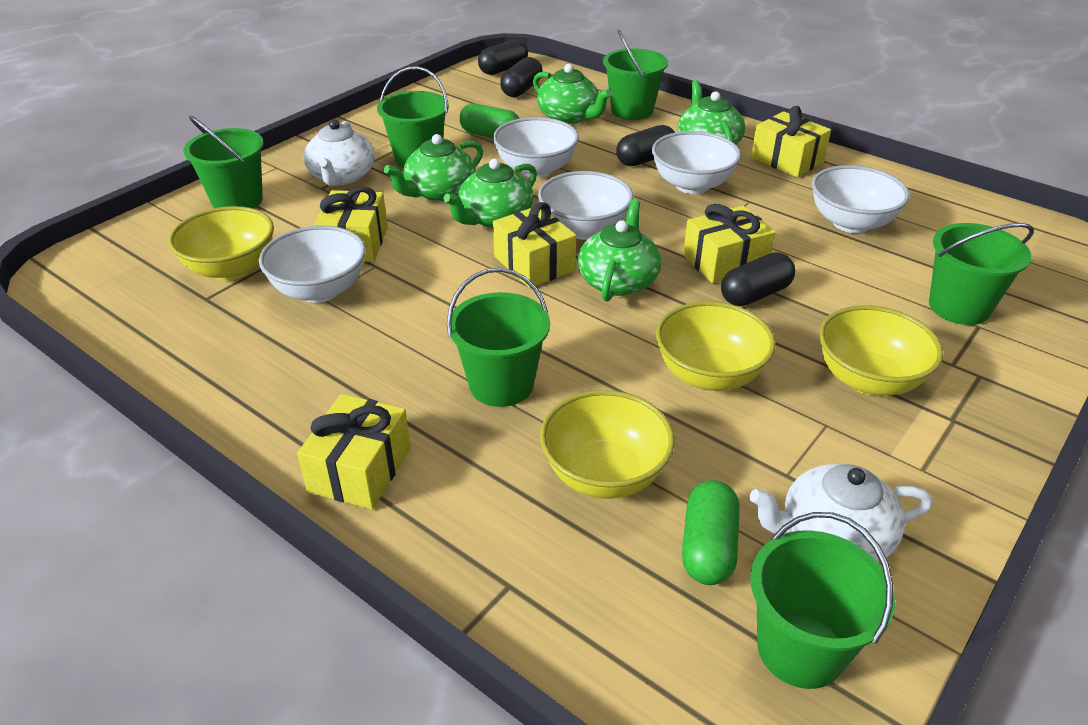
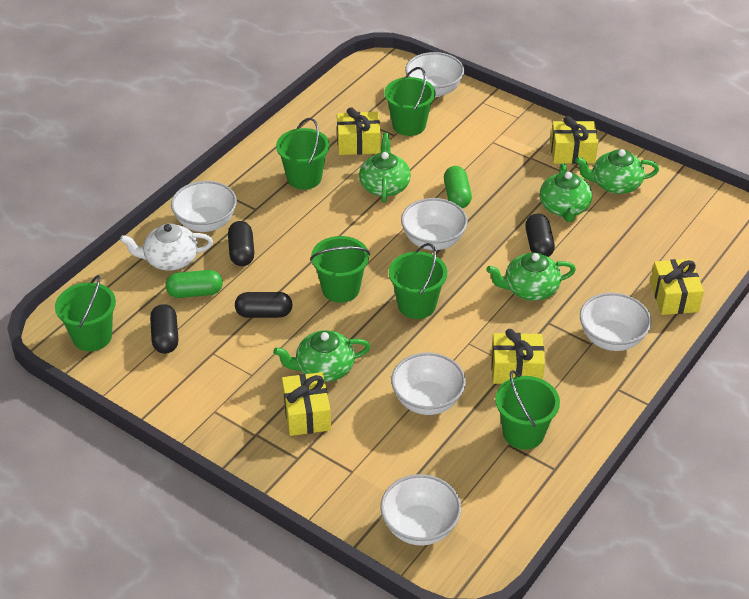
white bowl: [259,226,366,303] [493,117,579,178] [538,171,634,240] [652,131,741,194] [812,165,910,233] = 5 -> [171,181,237,232] [380,474,461,546] [391,353,466,415] [401,198,468,250] [405,52,464,97] [580,293,652,351] = 6
white teapot: [304,119,375,186] [749,464,933,563] = 2 -> [120,224,213,271] = 1
yellow bowl: [169,206,274,281] [540,390,675,499] [656,301,776,391] [819,305,943,396] = 4 -> none = 0

